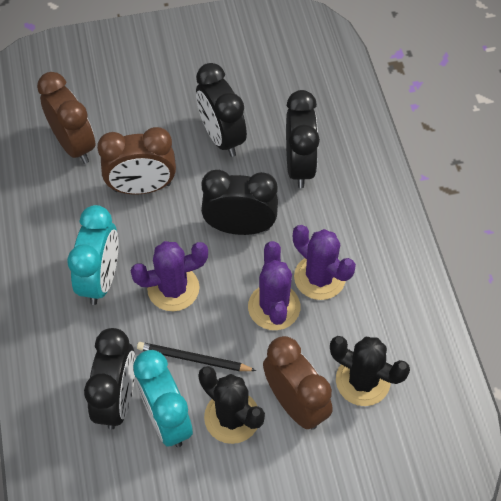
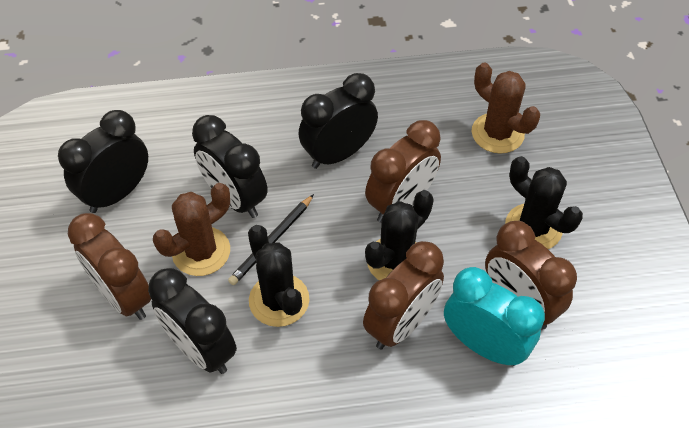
black cactus: [198,366,265,444] [330,336,410,406] = 2 -> [248,225,309,327] [365,190,434,280] [505,156,583,249] = 3
brown cactus: none = 0 -> [153,183,230,276] [472,63,540,154] = 2
brown clock: [37,72,95,164] [97,127,176,195] [263,336,333,430] = 3 -> [68,213,151,320] [363,241,444,349] [365,120,441,223] [485,221,577,329] = 4
purple cactus: [130,241,208,311] [248,241,300,330] [293,225,356,300] = 3 -> none = 0
turquoise clock: [67,205,119,305] [133,350,193,447] = 2 -> [444,267,545,366] = 1

